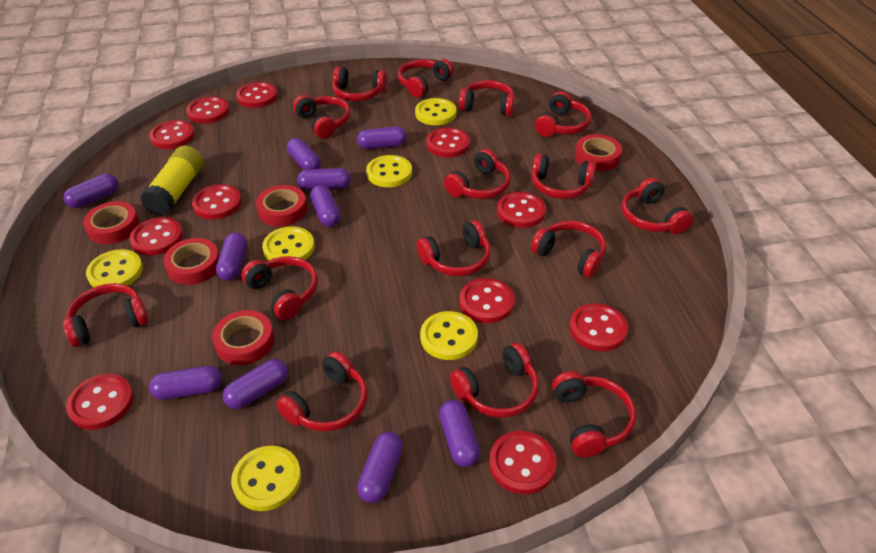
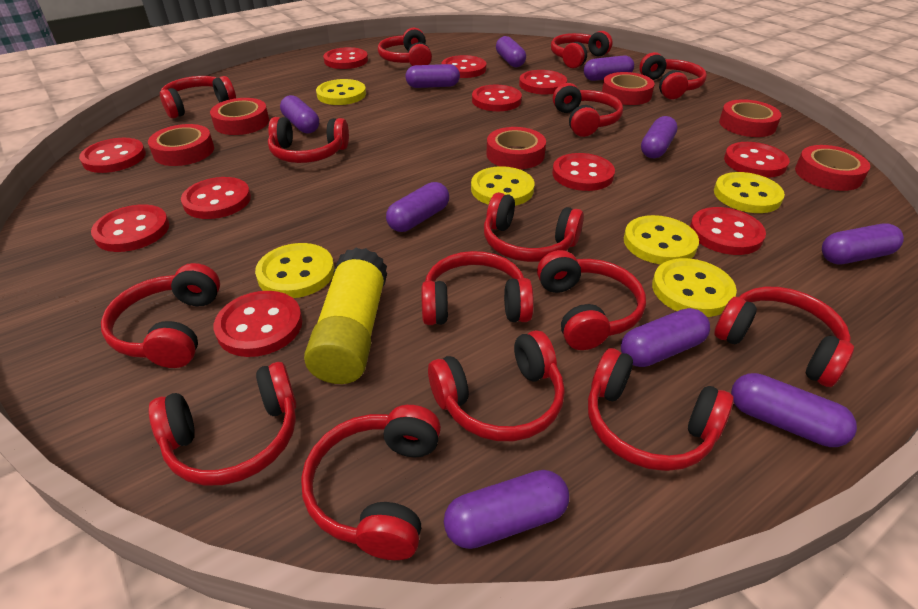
red tape: [83,201,139,244] [163,238,219,285] [212,310,274,365] [256,185,307,226] [575,134,622,171] = 5 -> [148,124,214,166] [210,98,269,135] [486,127,546,169] [602,72,655,105] [719,99,781,137] [795,145,870,191] = 6

